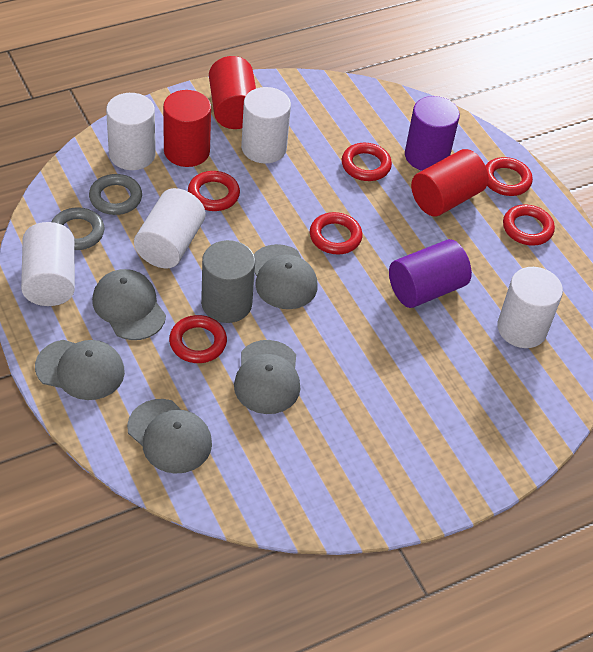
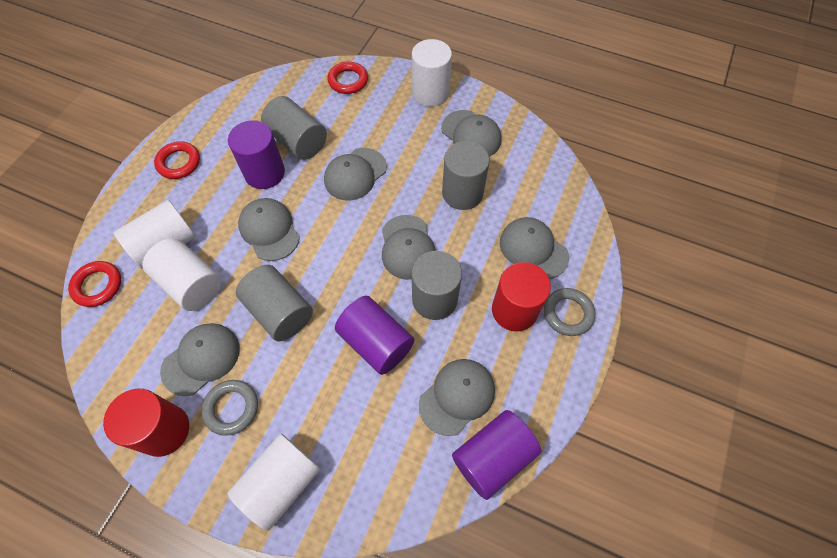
grey cap: [35,340,125,400] [92,269,166,340] [127,399,212,474] [234,340,300,414] [254,244,318,309] = 5 -> [160,323,240,396] [238,198,300,261] [324,148,387,201] [382,215,436,280] [419,359,495,436] [441,110,501,157] [500,217,569,279] = 7
grey cylinder: [201,240,255,323] = 1 -> [236,265,313,341] [261,96,327,160] [411,251,462,320] [442,141,490,210] = 4
purple cylinder: [389,239,472,308] [405,96,460,171] = 2 -> [228,120,285,189] [335,296,414,375] [452,410,542,500] = 3
red cylinder: [163,90,211,167] [209,56,256,129] [411,149,488,216] = 3 -> [103,389,189,457] [492,262,551,331] = 2
red ring: [169,315,227,363] [188,171,240,211] [310,212,362,255] [342,143,392,181] [485,157,533,196] [503,204,555,246] = 6 -> [68,261,121,307] [154,141,200,179] [327,61,368,94] = 3
white cylinder: [21,222,75,306] [106,93,156,170] [134,188,205,268] [241,87,291,164] [497,267,563,348] = 5 -> [114,200,196,269] [142,238,222,311] [228,434,320,531] [412,39,452,107] = 4

